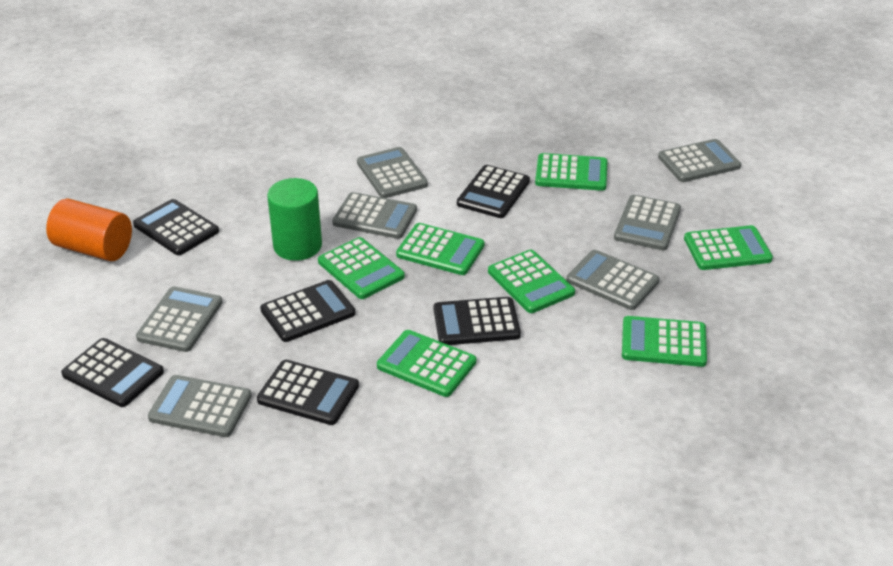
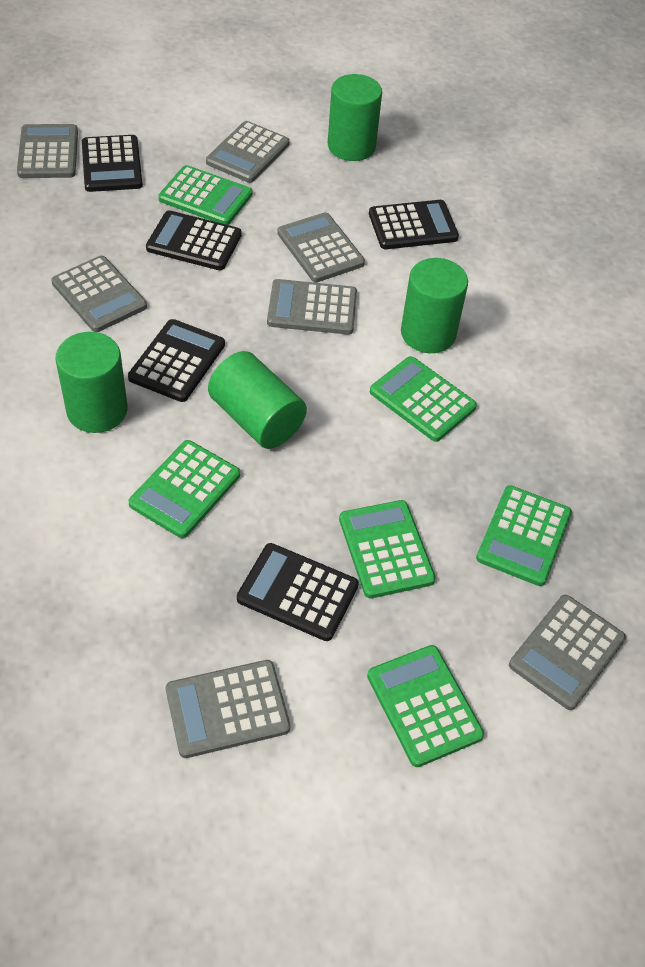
black calculator: [61,338,164,407] [133,199,219,255] [257,360,359,425] [260,280,355,342] [434,297,521,345] [457,165,530,218] = 6 -> [82,135,143,192] [128,319,225,402] [146,210,242,270] [237,543,359,641] [369,200,459,249] = 5
green calculator: [318,237,405,299] [377,330,476,397] [396,223,484,275] [488,250,575,313] [535,153,608,191] [622,316,707,367] [684,225,773,270] = 7 -> [128,440,240,538] [158,165,252,225] [339,500,436,598] [367,645,484,767] [370,356,477,442] [476,485,572,586] = 6
green cylinder: [267,178,322,261] = 1 -> [56,332,128,433] [208,351,307,449] [328,74,382,161] [401,258,468,353] = 4
orange cylinder: [46,198,132,261] = 1 -> none = 0

